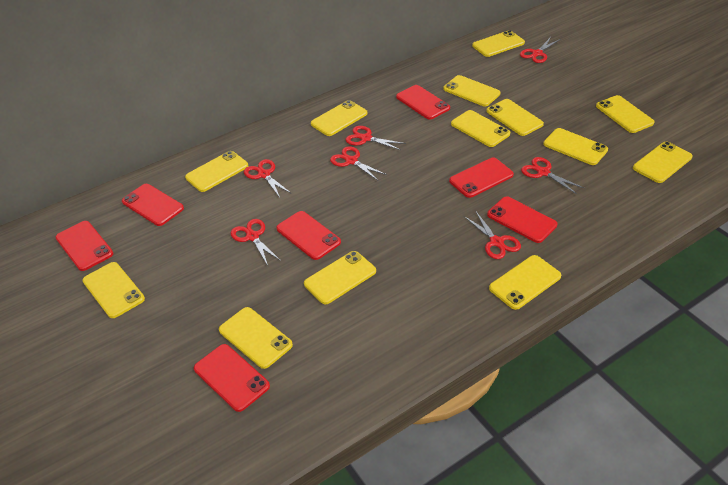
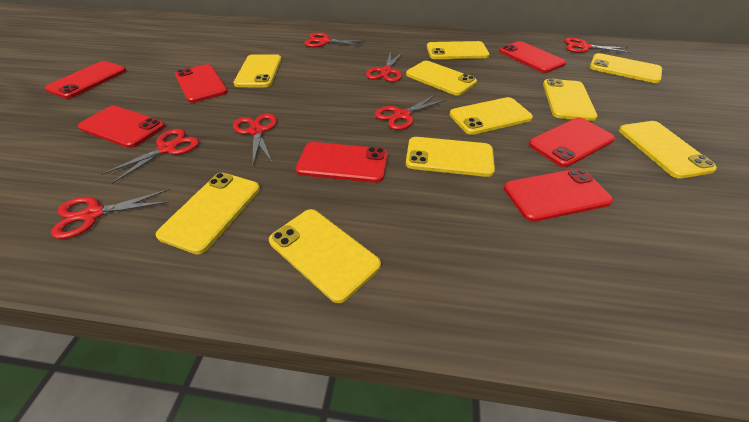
yellow phone: [82,262,145,318] [185,151,248,192] [219,307,293,369] [304,251,376,304] [311,100,368,136] [443,75,500,106] [451,110,510,147] [472,30,525,57] [486,99,544,136] [489,255,561,310] [543,128,608,165] [596,95,655,133] [633,142,693,183] = 13 -> [155,173,260,254] [233,54,282,87] [269,209,381,303] [406,61,477,96] [406,137,495,177] [427,41,489,59] [450,97,533,135] [543,78,598,121] [590,53,662,83] [619,121,717,179] = 10

